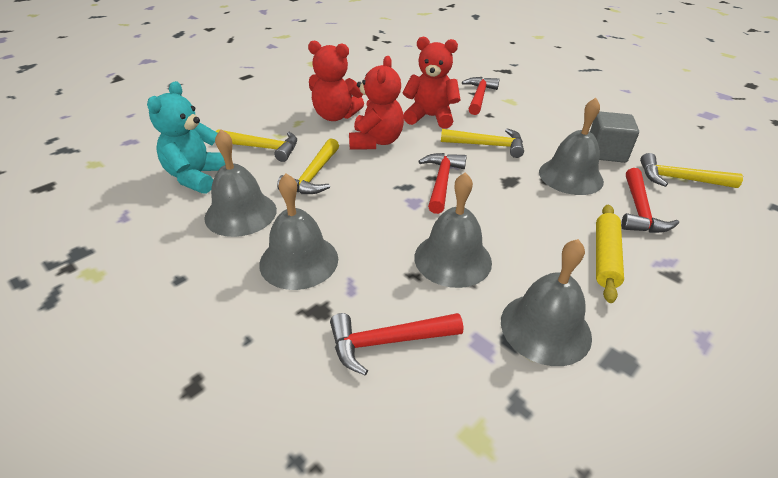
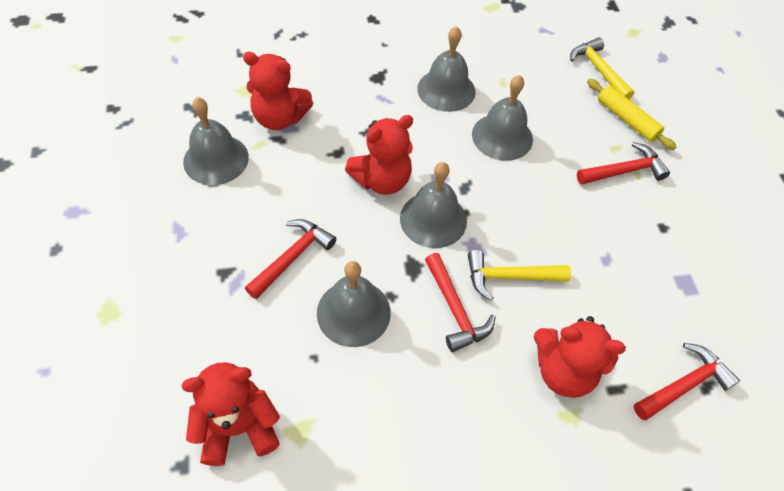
grey cube: [590,111,639,163] = 1 -> none = 0
red teddy bear: [308,41,364,121] [349,56,404,150] [402,37,460,129] = 3 -> [182,362,280,466] [243,52,313,130] [345,115,413,195] [534,316,626,398] = 4
turquoise teddy bear: [147,81,225,194] = 1 -> none = 0
yellow hammer: [216,130,297,162] [277,138,339,194] [441,128,524,158] [640,153,743,188] = 4 -> [468,250,571,301] [570,37,634,99] = 2

